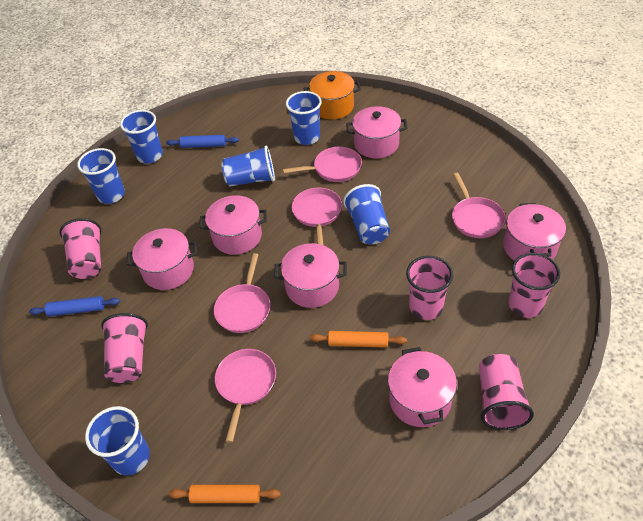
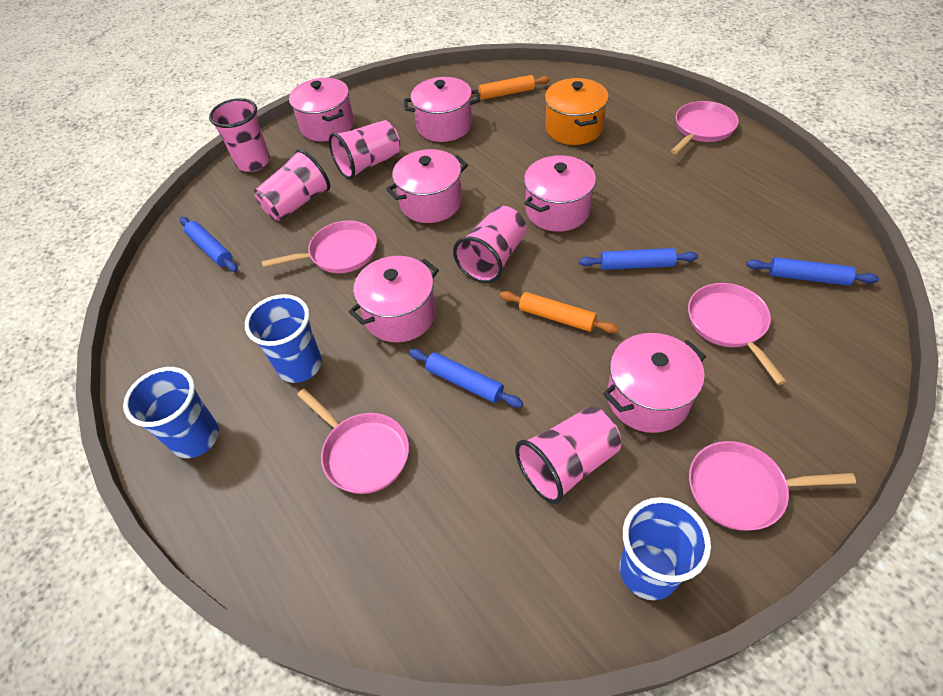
blue cup: [77,148,125,204] [85,406,150,476] [120,110,163,164] [221,145,275,186] [286,91,321,145] [343,184,390,244] = 6 -> [123,367,219,458] [245,294,322,383] [620,497,711,600] = 3
blue rolling pin: [29,296,120,316] [166,135,239,148] = 2 -> [180,217,238,272] [409,349,523,408] [579,248,698,270] [747,257,879,286] = 4

